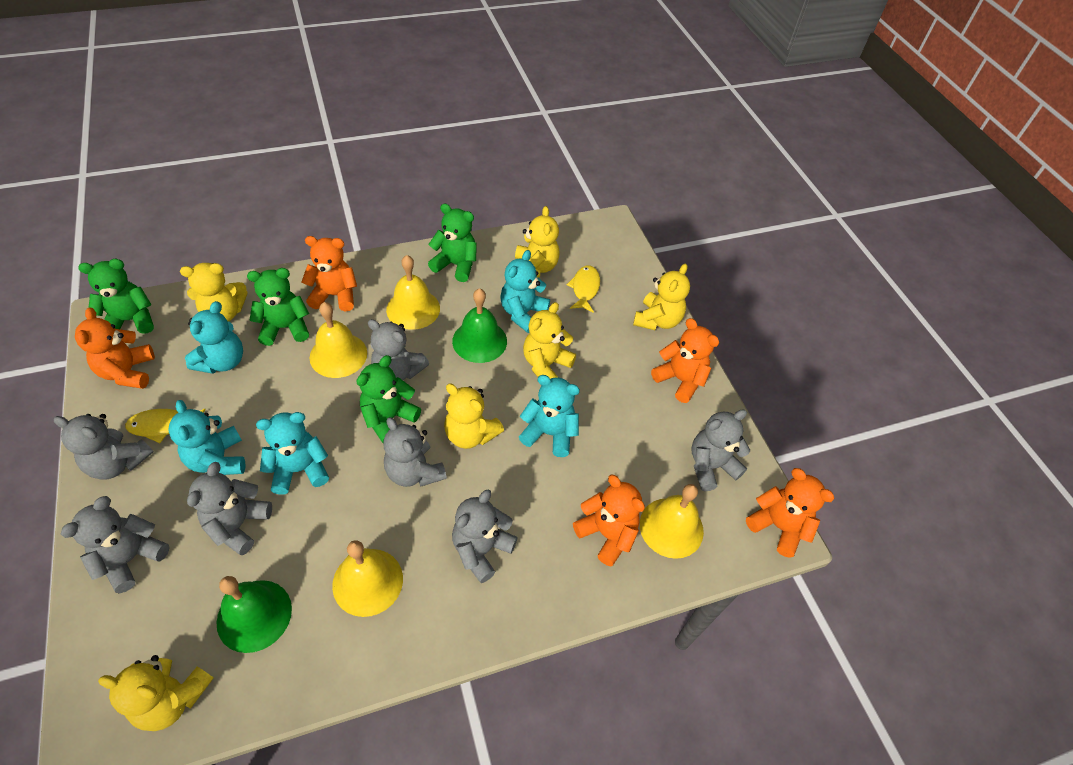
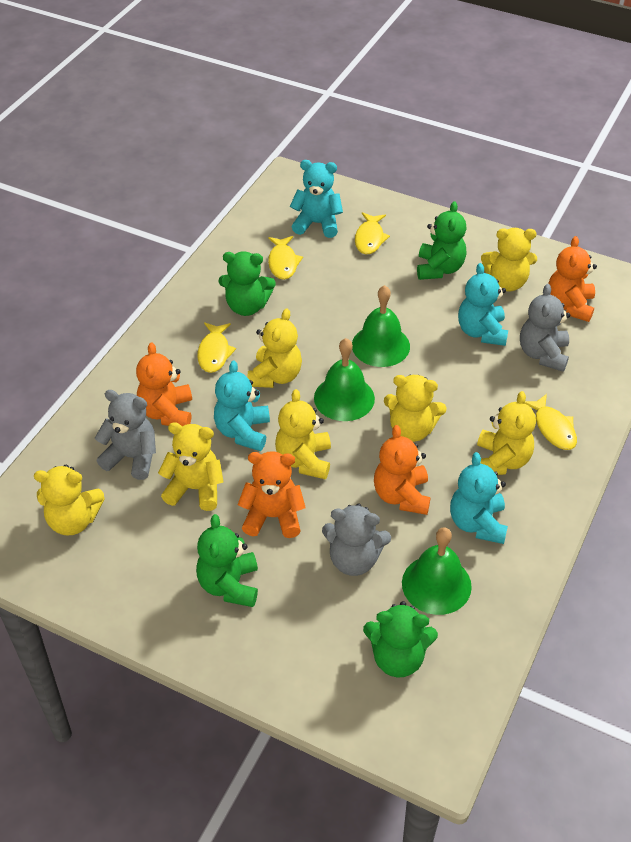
green bell: [217,576,292,653] [452,288,507,363] = 2 -> [314,338,375,421] [352,285,410,367] [402,527,472,615] = 3
grey teddy bear: [53,414,154,480] [61,496,169,593] [187,462,272,555] [368,319,429,380] [384,417,447,487] [452,489,518,583] [691,409,750,491] = 7 -> [95,390,156,480] [322,503,391,576] [520,284,570,372] = 3
orange teddy bear: [75,308,155,389] [301,236,357,311] [573,474,645,566] [651,318,719,403] [746,468,834,558] = 5 -> [136,342,192,426] [238,451,306,538] [374,425,431,515] [548,236,597,322] = 4
turquoise teddy bear: [168,400,245,475] [185,301,243,374] [256,412,329,495] [500,250,550,333] [519,375,580,457] = 5 -> [214,361,270,451] [290,160,343,238] [450,452,508,544] [458,263,508,346] = 4
yellow bell: [310,302,367,378] [332,540,403,617] [386,255,440,330] [640,484,704,559] = 4 -> none = 0
yellow fish: [125,409,206,443] [567,265,600,313] = 2 -> [197,322,236,373] [268,236,303,280] [355,212,390,254] [525,394,577,450] = 4
yellow teddy bear: [98,655,214,731] [180,263,247,322] [444,384,504,449] [515,206,560,277] [523,302,576,379] [633,264,690,330] = 6 -> [34,465,105,536] [158,422,224,511] [247,308,302,388] [275,389,331,479] [384,375,447,442] [477,391,536,475] [481,228,537,292] = 7

